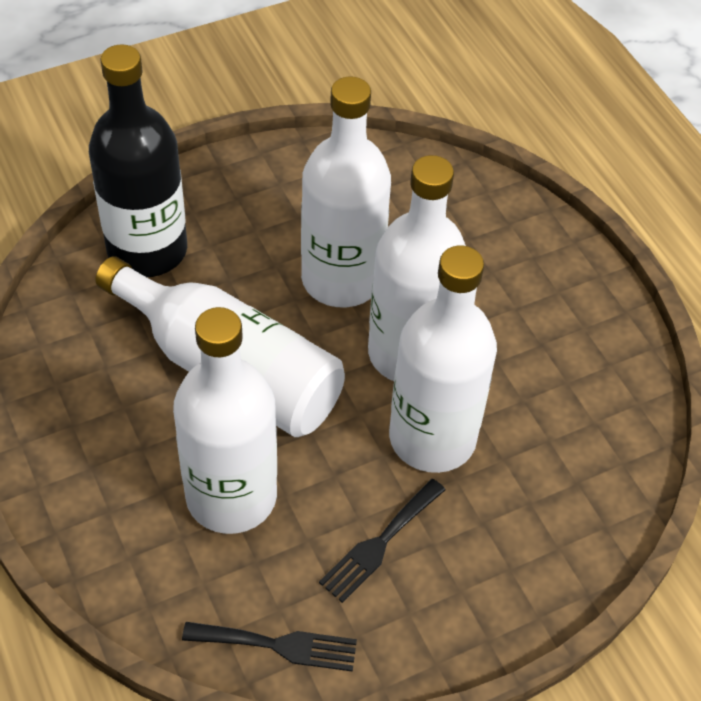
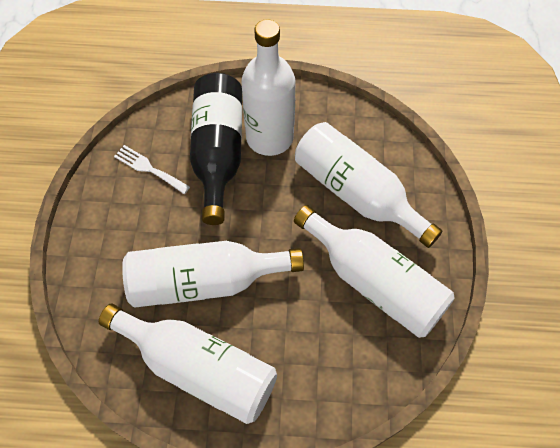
black fork: [182,622,357,672] [319,479,445,603] = 2 -> none = 0
white fork: none = 0 -> [114,145,190,194] = 1

